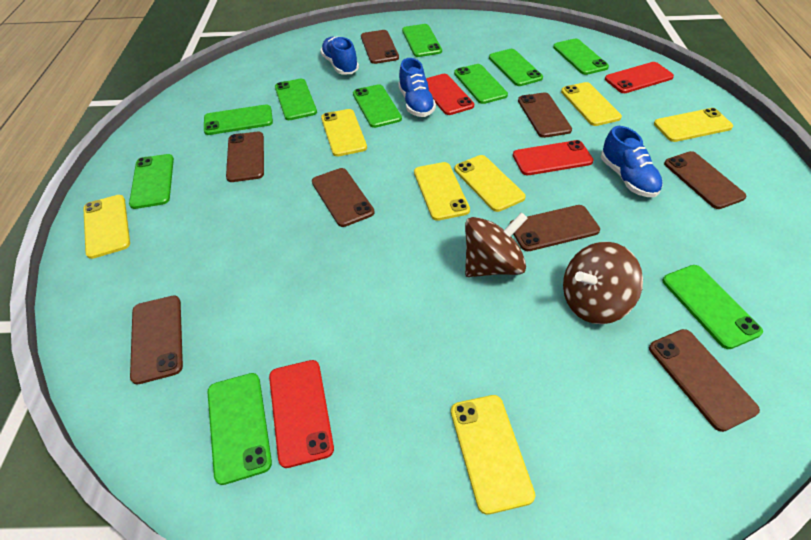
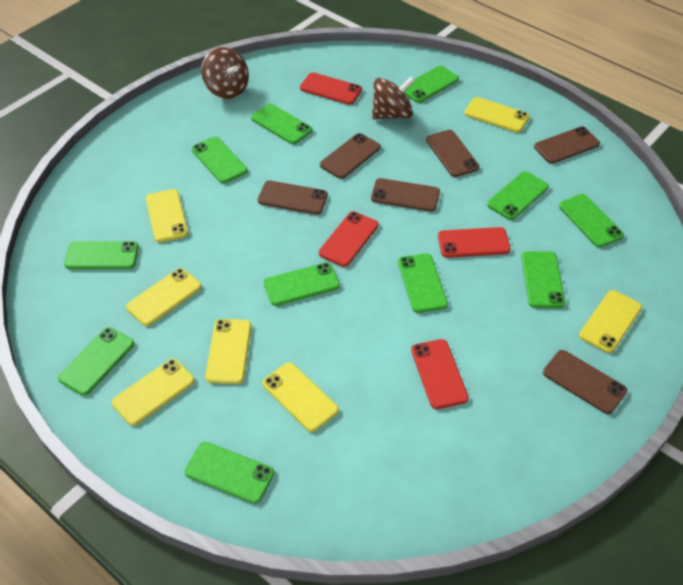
blue shoe: [320,37,359,75] [398,58,436,117] [601,126,663,197] = 3 -> none = 0
brown phone: [130,295,183,385] [226,131,264,182] [312,168,375,227] [361,30,399,64] [509,205,600,251] [518,92,572,138] [649,329,760,432] [664,151,746,209] = 8 -> [258,180,328,215] [320,133,381,179] [371,178,440,212] [426,130,479,177] [534,126,600,164] [543,350,627,414] = 6
green phone: [129,154,174,209] [204,104,273,135] [208,373,272,485] [275,79,317,120] [353,84,402,128] [402,24,442,57] [454,64,508,104] [489,49,543,86] [553,39,609,75] [663,265,763,349] = 10 -> [58,327,134,396] [64,241,139,269] [185,442,274,504] [192,137,247,183] [251,104,312,144] [264,262,340,306] [398,253,448,313] [404,65,459,103] [487,171,549,220] [521,251,565,308] [559,194,624,248] = 11

